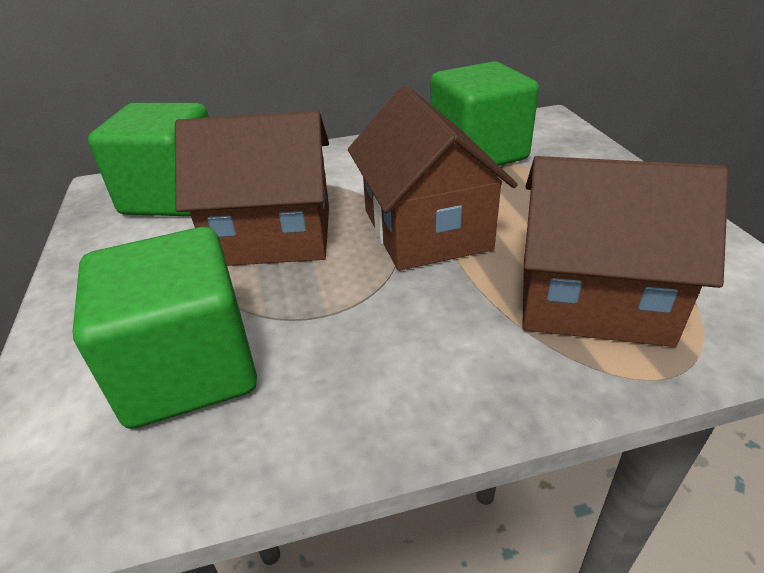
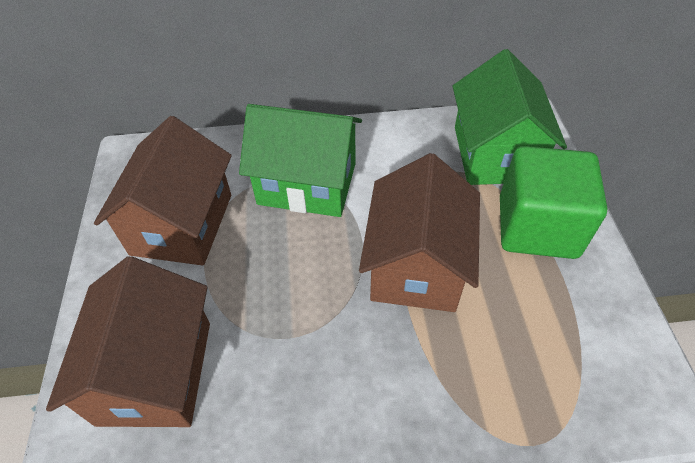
green cube: [73,227,257,429] [88,103,209,216] [430,61,539,166] = 3 -> [500,146,607,259] = 1
green house: none = 0 -> [239,104,362,217] [453,49,567,185] = 2

